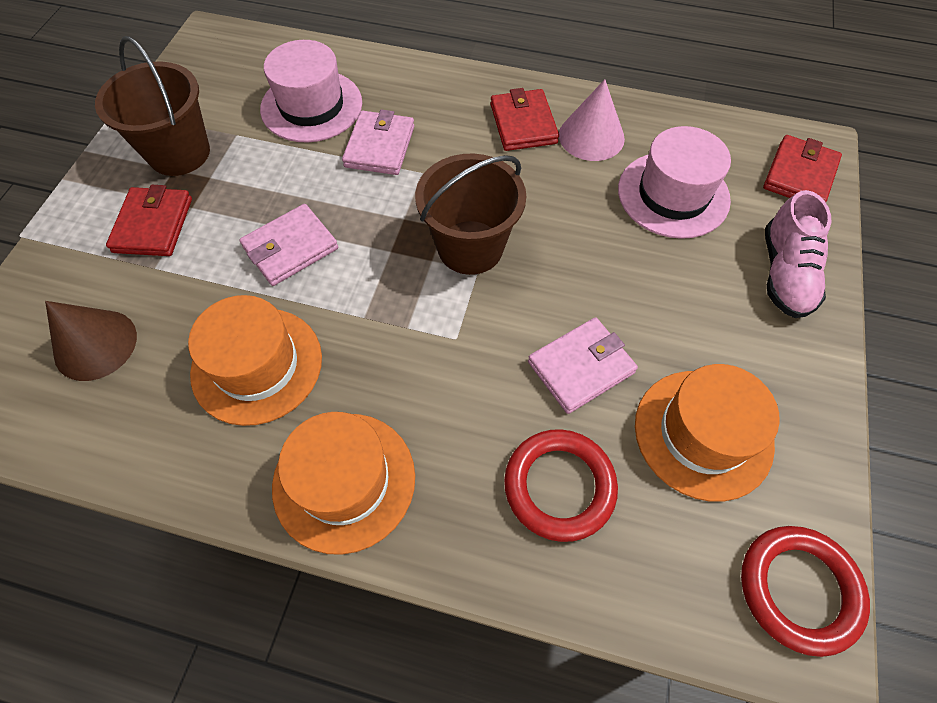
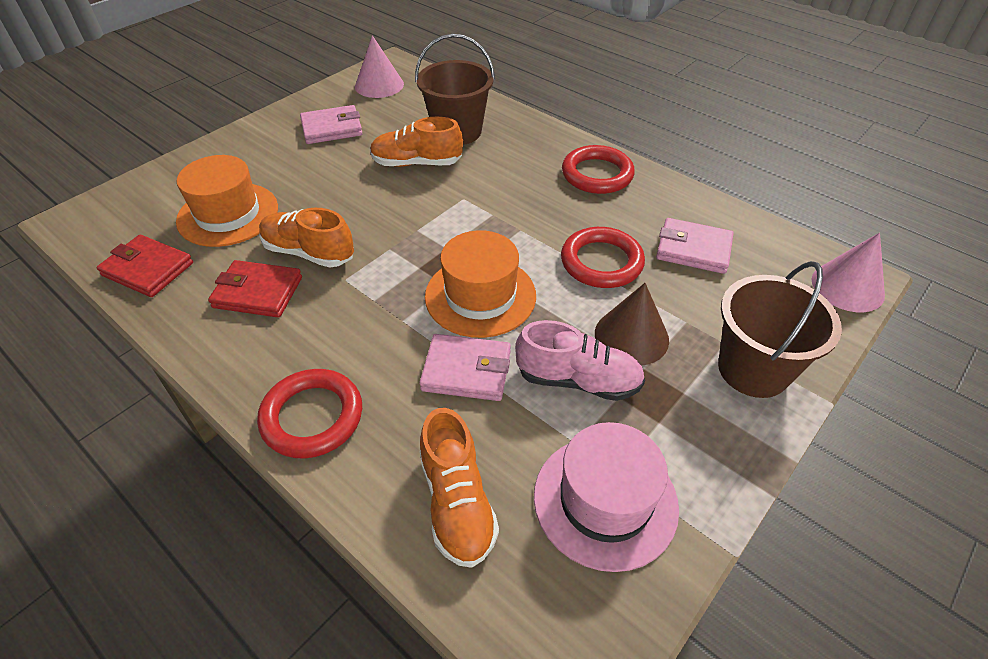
orange hat: [188,295,322,426] [272,412,415,555] [635,364,780,502] = 3 -> [176,155,278,247] [425,230,536,338] = 2
orange shoe: none = 0 -> [259,207,354,268] [370,117,463,167] [420,408,499,568] = 3
pink cone: [559,79,625,161] = 1 -> [355,35,404,98] [812,233,885,312] = 2
pink hat: [260,40,362,142] [618,126,731,239] = 2 -> [534,422,679,572] = 1
red ring: [504,429,618,542] [741,526,870,657] = 2 -> [257,369,362,458] [561,227,645,288] [562,145,635,194] = 3
red wallet: [106,185,192,256] [490,88,559,151] [763,135,842,202] = 3 -> [96,235,193,297] [208,260,302,318] = 2

